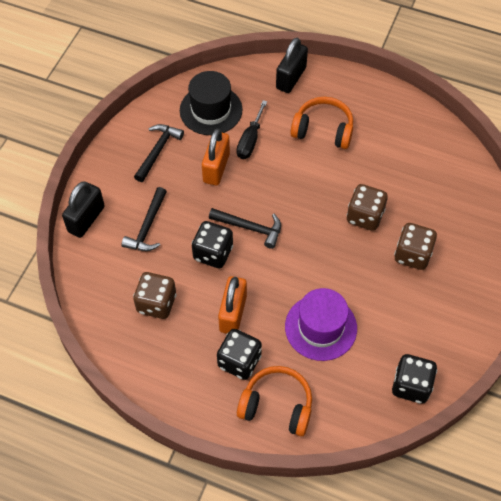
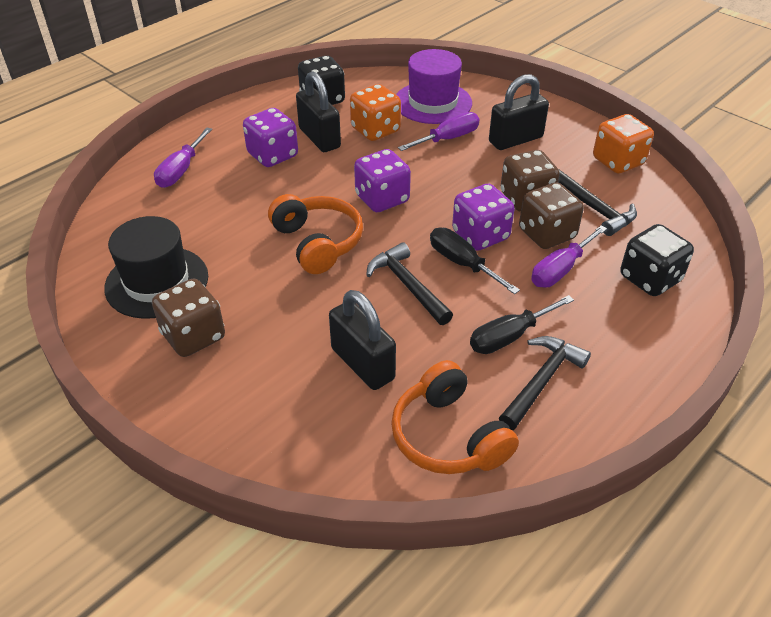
black dice: [192,221,233,268] [217,329,262,380] [392,354,437,404] = 3 -> [298,56,345,105] [620,224,694,296] = 2
black padlock: [62,181,105,238] [276,38,308,93] = 2 -> [296,71,341,152] [329,290,396,390] [489,74,549,150] = 3
black screwdriver: [237,100,267,159] = 1 -> [430,228,520,294] [470,295,574,354] = 2
orange dice: none = 0 -> [350,84,401,141] [593,114,654,174] = 2
orange padlock: [202,128,230,185] [218,276,247,334] = 2 -> none = 0
purple dice: none = 0 -> [243,108,298,167] [354,149,411,212] [452,184,515,251] = 3
purple screwdriver: none = 0 -> [154,128,212,188] [398,112,479,151] [531,225,607,288] = 3

